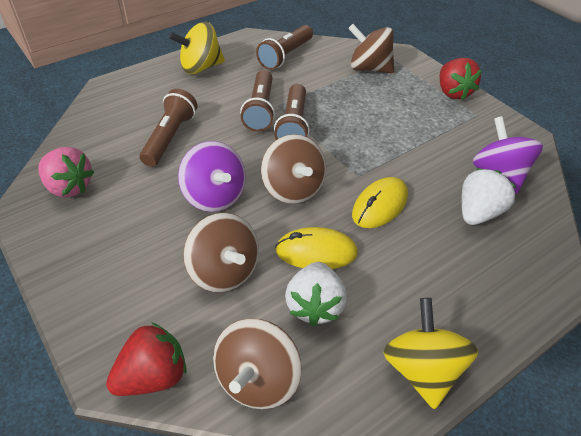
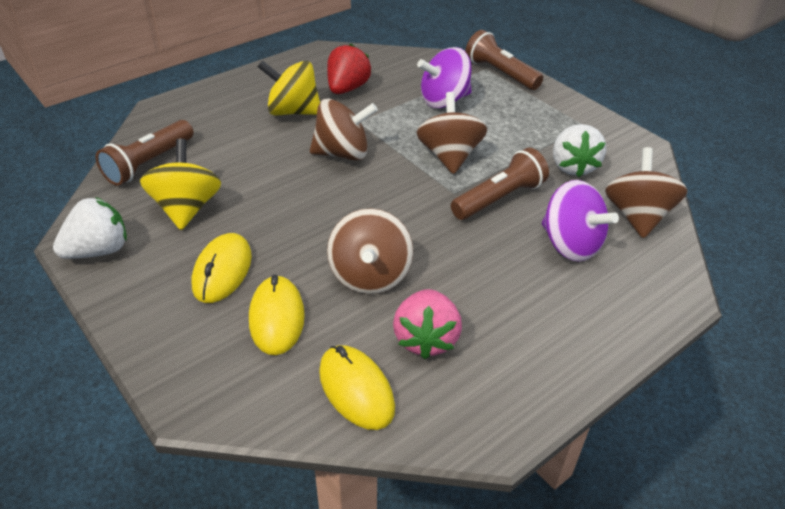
brown flashlight: [139,89,198,167] [240,70,275,132] [256,25,313,70] [274,84,310,140] = 4 -> [96,120,194,186] [451,148,549,220] [465,30,543,90] = 3
red strawberry: [106,322,186,396] [440,58,482,100] = 2 -> [327,44,371,94] = 1
yellow mouse: [275,227,358,269] [352,177,408,228] = 2 -> [192,233,252,303] [249,275,305,355] [319,345,395,430] = 3

